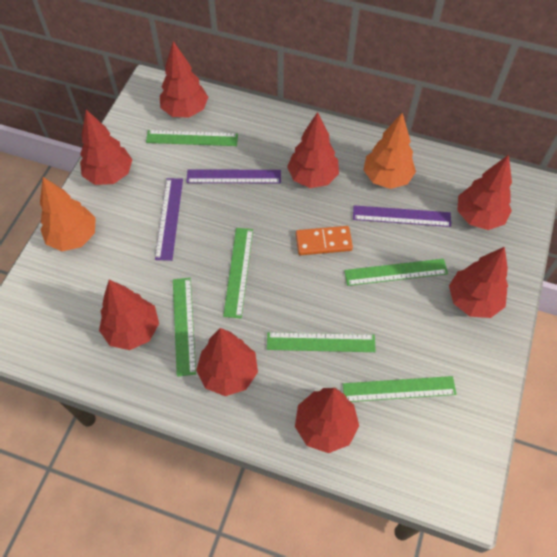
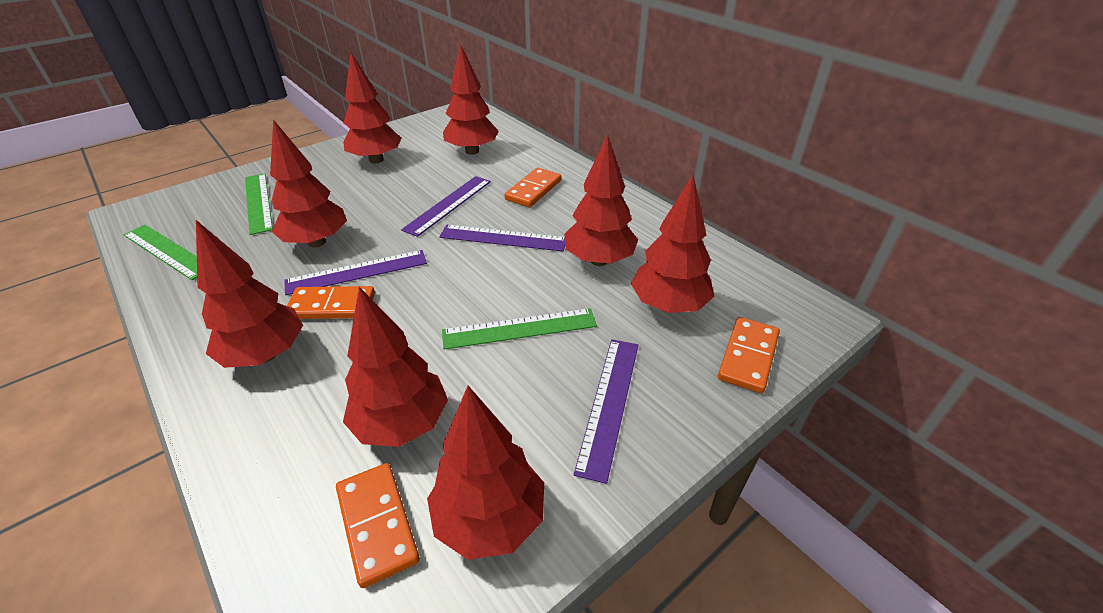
green ruler: [146,130,238,146] [173,278,196,377] [223,228,253,318] [267,332,376,352] [343,376,457,402] [344,259,448,286] = 6 -> [123,225,197,280] [245,173,273,235] [442,308,597,350] = 3
orange domino: [296,226,353,255] = 1 -> [287,286,375,319] [336,463,420,588] [505,168,562,207] [718,317,780,393] = 4
orange tree: [40,177,96,251] [363,112,416,189] = 2 -> none = 0
purple ruler: [155,178,183,261] [186,170,281,183] [353,205,451,227] = 3 -> [284,250,427,295] [401,176,491,237] [439,225,565,251] [574,339,638,484] = 4

